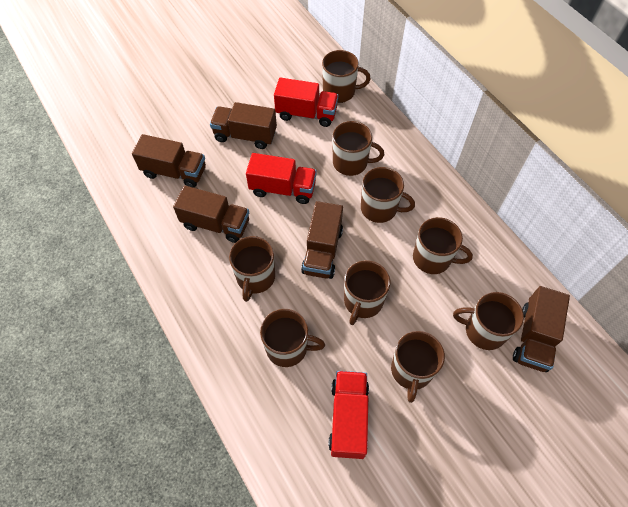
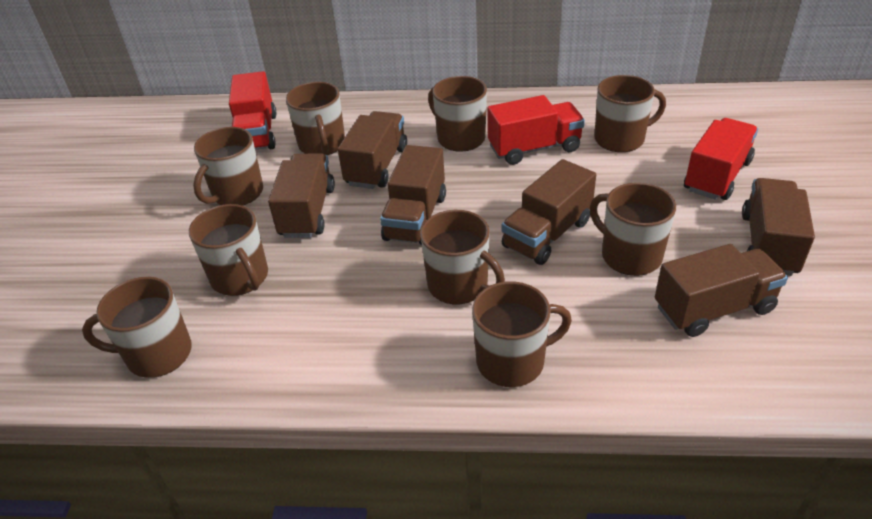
brown truck: [132,134,206,188] [173,186,249,243] [210,102,277,149] [301,201,343,279] [513,286,570,372] = 5 -> [268,153,335,238] [338,111,407,189] [380,145,446,245] [501,159,596,265] [655,244,788,337] [742,178,815,276] = 6

